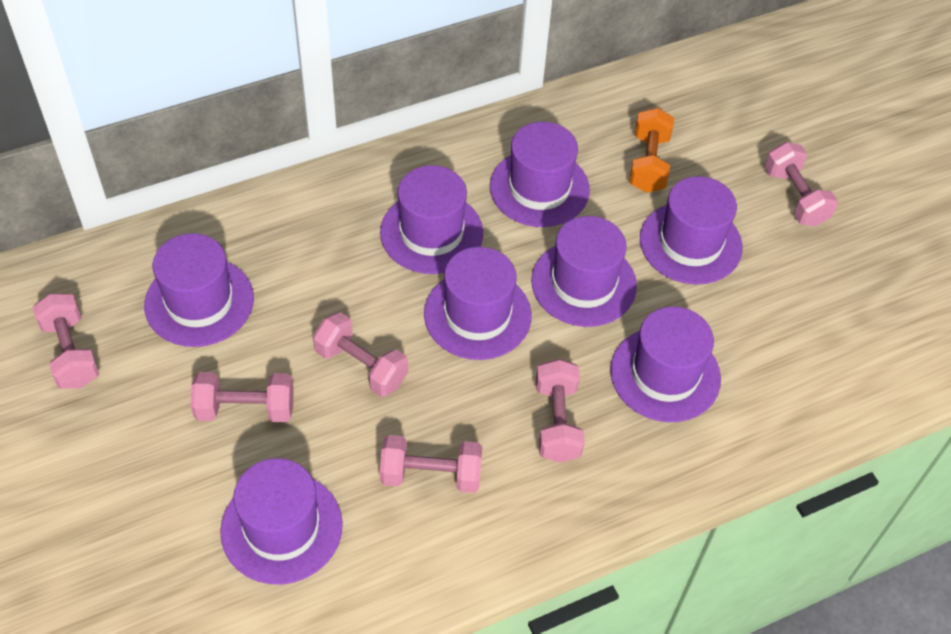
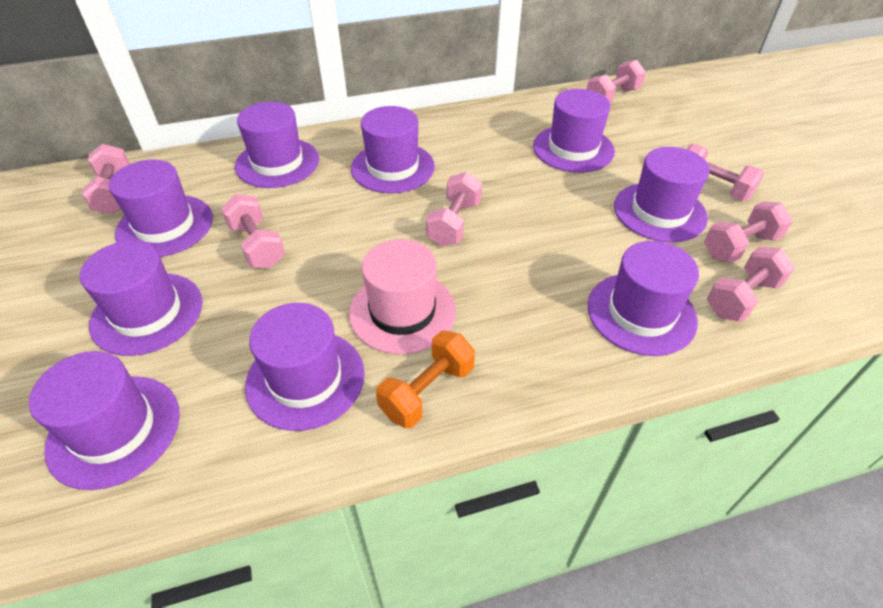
pink dumbbell: [32,293,99,389] [191,372,294,422] [313,312,408,397] [380,435,482,493] [536,359,585,463] [764,142,838,227] = 6 -> [82,144,130,214] [221,194,285,268] [426,172,482,246] [587,60,646,103] [687,144,764,201] [704,201,793,263] [707,247,795,322] = 7
pink hat: none = 0 -> [349,239,456,354] = 1
purple hat: [144,233,254,347] [220,458,343,584] [380,165,483,274] [424,247,532,360] [490,122,590,227] [531,216,637,327] [610,306,721,422] [640,176,743,285] = 8 -> [29,351,180,490] [80,241,202,356] [109,160,213,257] [235,102,319,188] [245,303,365,431] [351,106,435,193] [533,89,615,173] [588,241,699,356] [614,147,710,242] = 9

